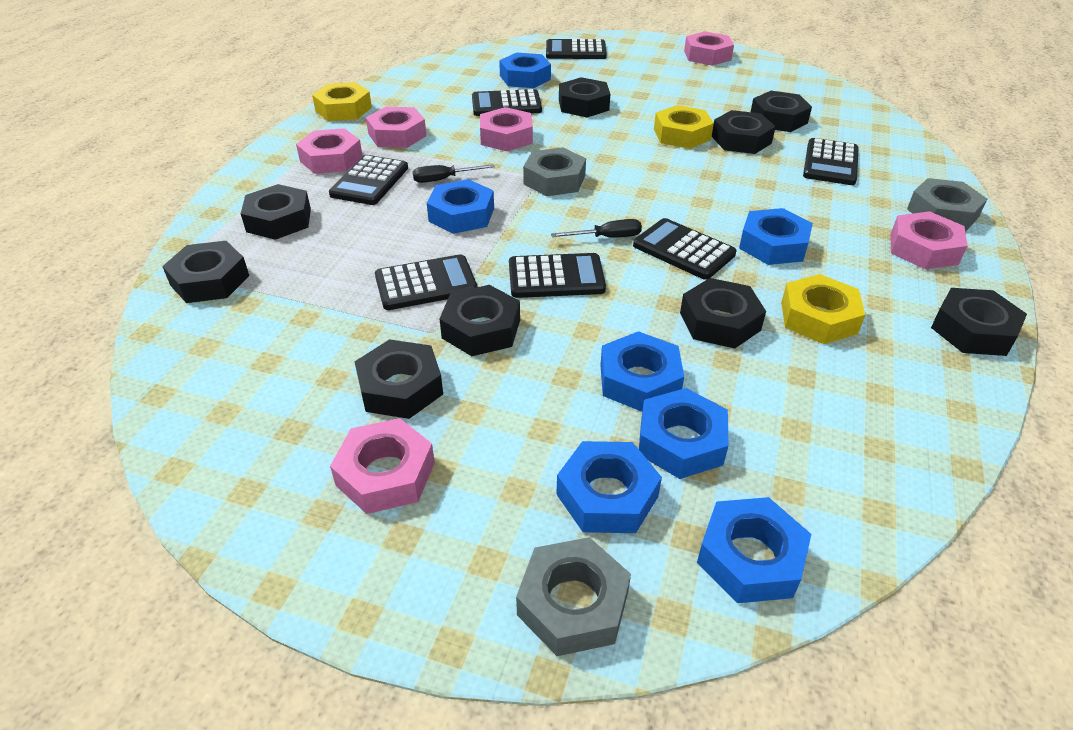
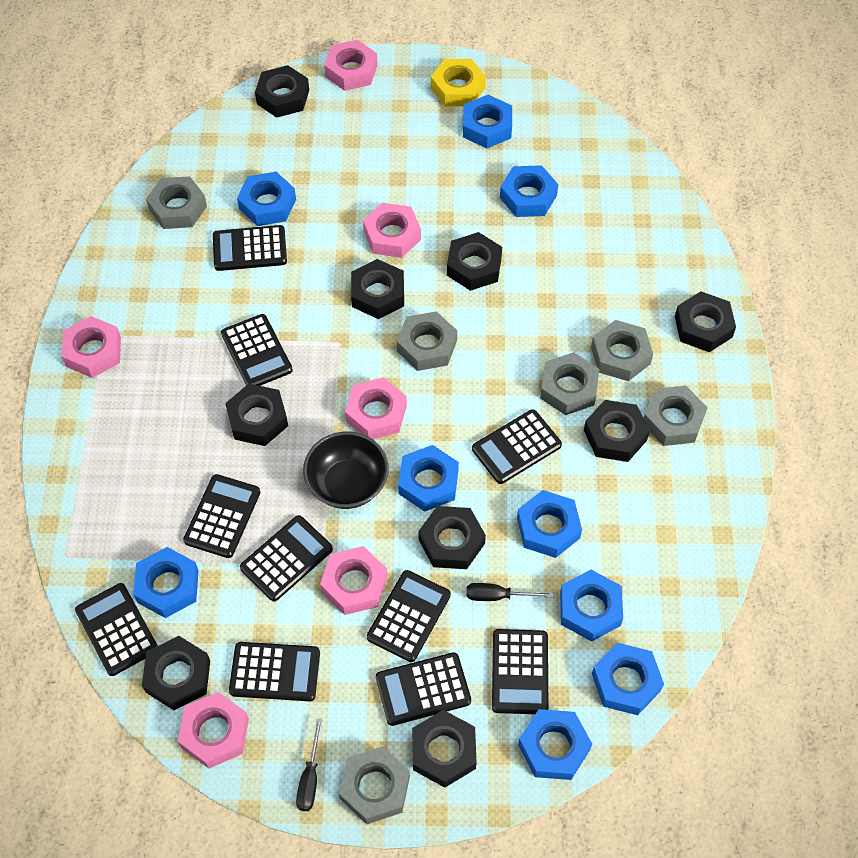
black bowl: none = 0 -> [303,432,389,509] = 1
black calculator: [329,155,408,205] [375,254,477,310] [472,89,542,116] [509,253,606,298] [546,39,607,59] [633,218,736,280] [803,138,859,185] = 7 -> [75,583,158,676] [183,474,261,558] [213,225,287,271] [221,314,293,386] [229,642,320,701] [240,515,333,601] [367,570,451,662] [376,652,471,726] [472,409,562,484] [492,629,549,714] = 10
blue nut: [427,179,494,234] [499,53,551,88] [556,441,662,533] [600,331,684,412] [639,388,729,479] [697,497,811,603] [739,208,813,265] = 7 -> [133,547,198,618] [237,172,296,226] [398,445,459,512] [463,95,512,148] [500,165,558,217] [517,490,582,558] [518,709,592,780] [560,570,623,642] [592,643,664,715] = 9
grey nut: [516,537,631,656] [523,147,586,196] [907,178,987,231] = 3 -> [146,176,207,229] [339,746,410,824] [397,311,457,371] [540,352,599,415] [591,320,653,381] [644,386,708,446] = 6
yellow nut: [312,82,372,121] [654,105,714,149] [781,274,866,344] = 3 -> [431,59,486,106] = 1

